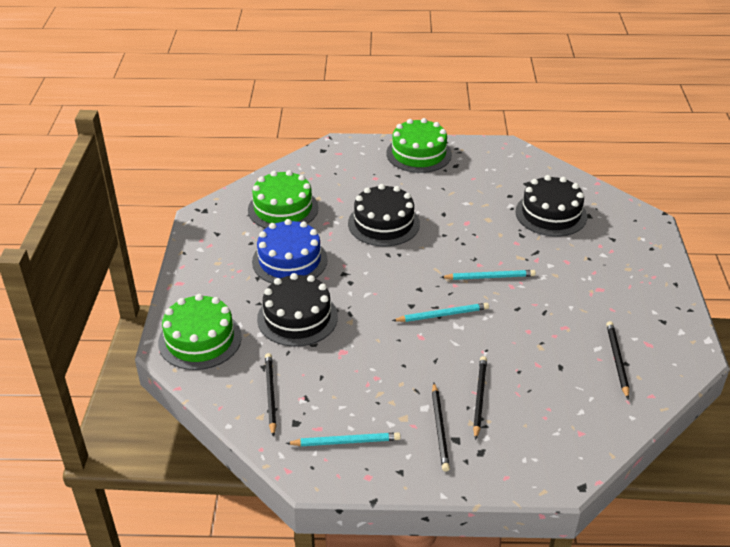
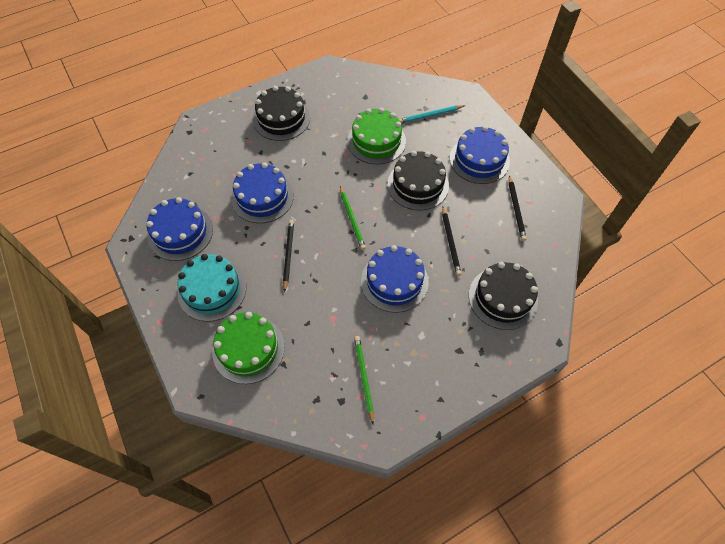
black pencil: [265,353,276,437] [432,383,450,472] [473,356,487,440] [606,321,629,399] = 4 -> [283,220,294,292] [442,207,461,276] [509,175,527,241] = 3
blue cake: [252,219,328,283] = 1 -> [146,197,213,261] [231,162,294,223] [361,245,429,313] [450,126,510,184] = 4
green cake: [158,294,242,370] [248,170,319,229] [386,118,452,173] = 3 -> [212,312,285,384] [347,108,406,164] = 2
green pencil: none = 0 -> [340,186,366,250] [354,336,374,424] = 2
turquoise cake: none = 0 -> [177,254,246,322] = 1
turquoise pencil: [286,432,401,446] [392,303,489,322] [441,270,536,280] = 3 -> [399,105,465,123] = 1

